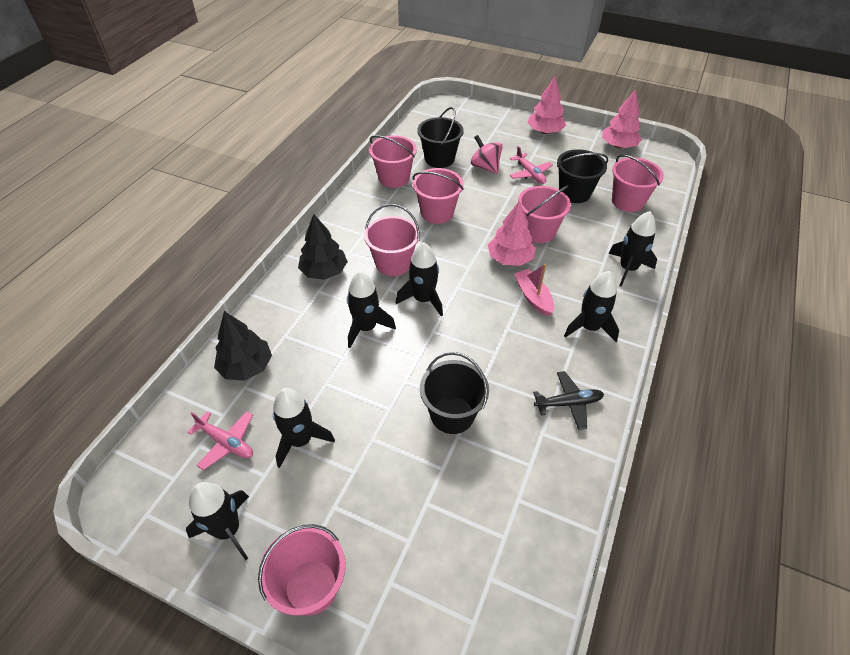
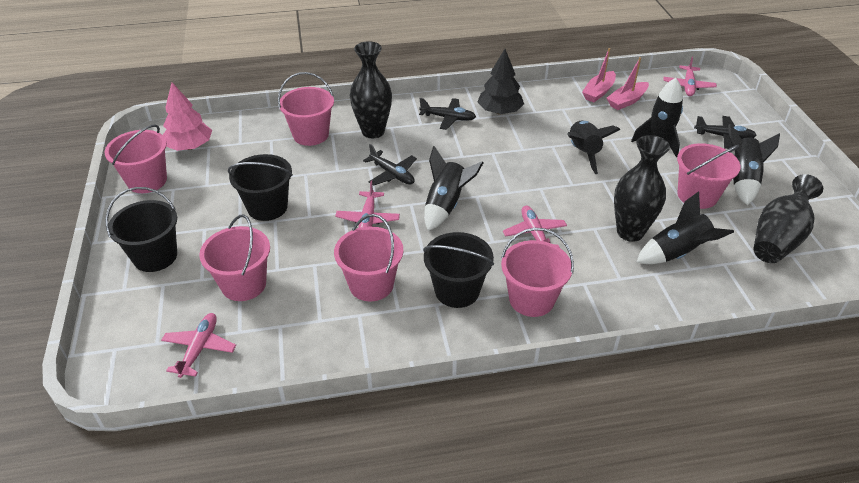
black plane: [533,371,604,430] = 1 -> [363,144,417,186] [419,98,476,130] [694,116,757,149] = 3
black rocket: [186,482,249,560] [273,388,335,468] [347,271,396,348] [396,242,443,317] [564,271,619,342] [608,211,657,287] = 6 -> [424,146,484,231] [567,121,620,174] [631,78,683,157] [637,191,734,264] [728,124,780,205] = 5
black tree: [214,311,272,381] [298,214,348,280] = 2 -> [478,49,524,115] = 1
black vase: none = 0 -> [350,41,392,138] [614,135,670,242] [753,174,823,263] = 3
pink boat: [514,264,554,317] = 1 -> [582,48,616,102] [607,57,649,110] = 2
pink plane: [187,411,253,470] [509,146,553,184] = 2 -> [161,313,236,378] [335,180,400,228] [503,206,567,248] [663,56,717,96] = 4
pink spinning top: [471,135,502,174] = 1 -> none = 0
pink tree: [488,201,536,266] [527,76,566,134] [602,89,642,148] = 3 -> [163,82,212,151] = 1

